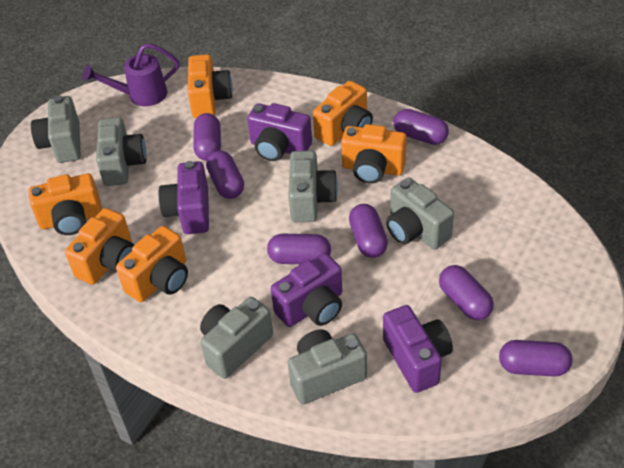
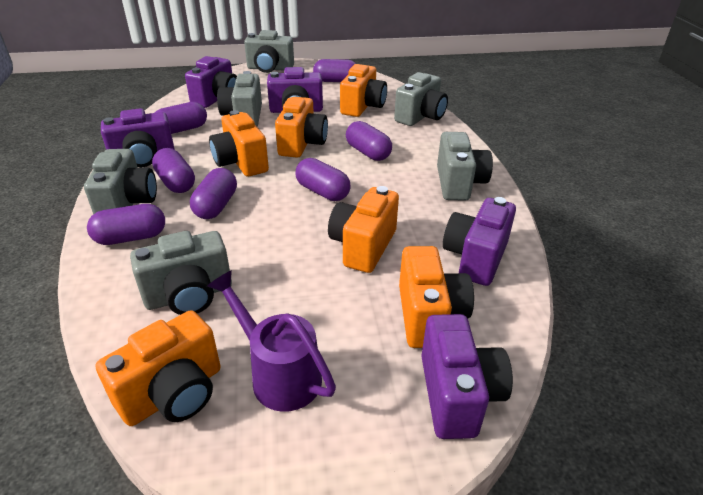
purple camera: [159,161,209,234] [247,103,312,161] [271,253,342,327] [383,305,453,393] = 4 -> [101,108,175,167] [185,56,237,108] [267,67,323,113] [421,314,513,439] [443,197,516,286] = 5

